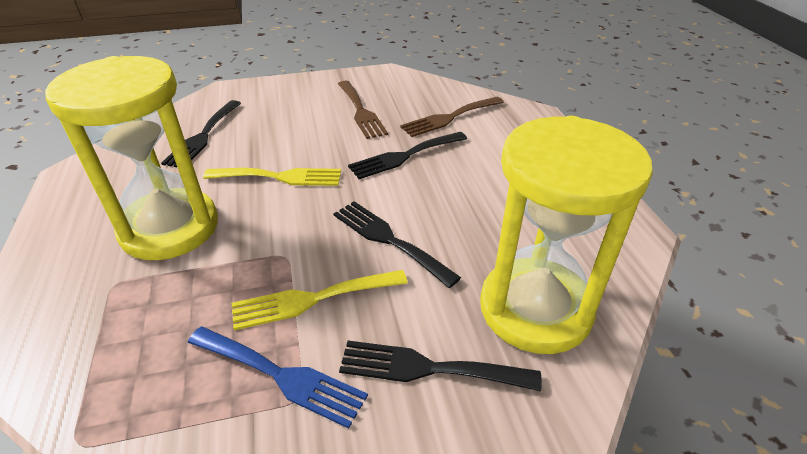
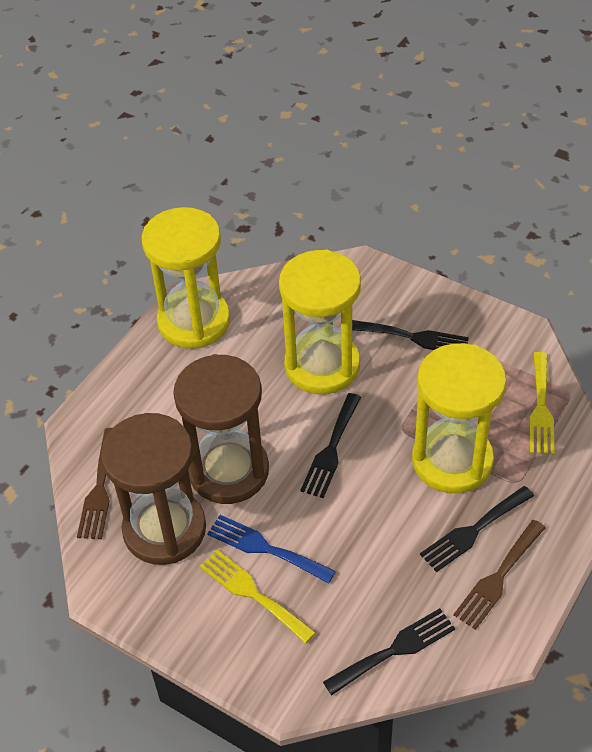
brown hourglass: none = 0 -> [101,413,206,565] [173,354,269,504] = 2
yellow hourglass: [45,56,218,260] [480,116,653,354] = 2 -> [142,207,230,349] [279,250,361,394] [412,343,507,493] = 3

